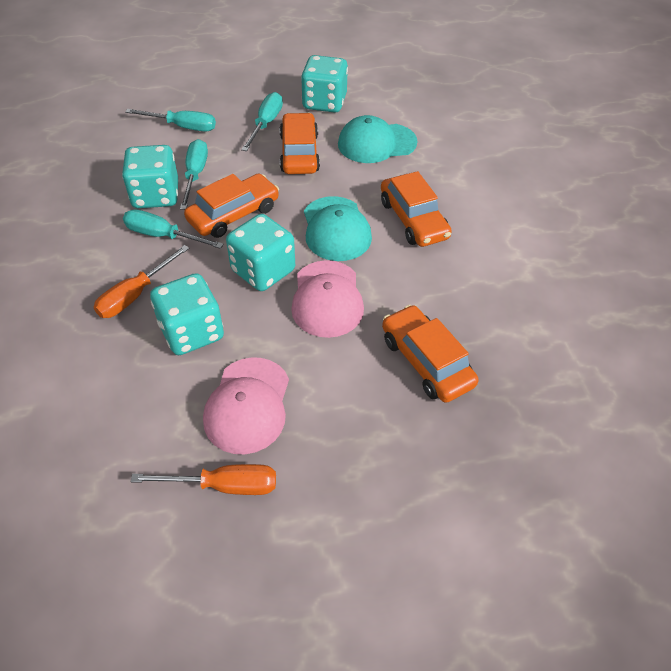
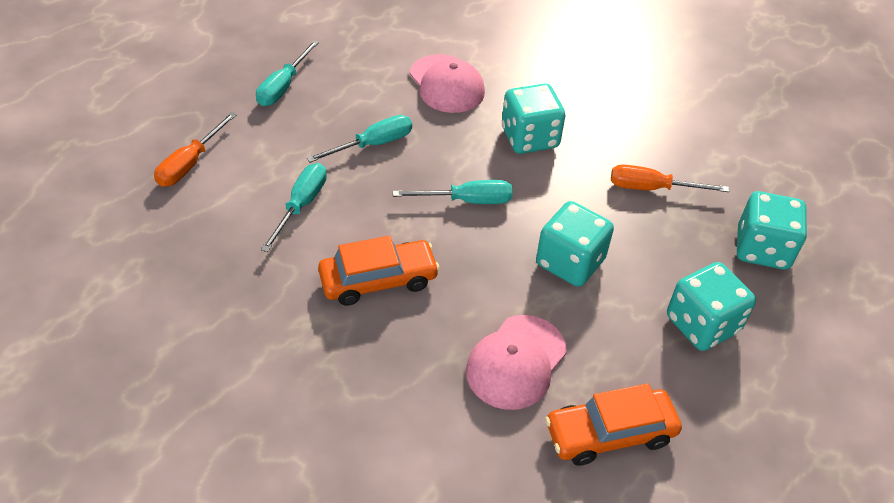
orange car: [184,174,279,238] [280,113,320,174] [381,171,452,247] [382,305,479,403] = 4 -> [318,236,440,306] [545,383,682,466] = 2
turquoise cap: [304,196,372,261] [338,115,417,163] = 2 -> none = 0

